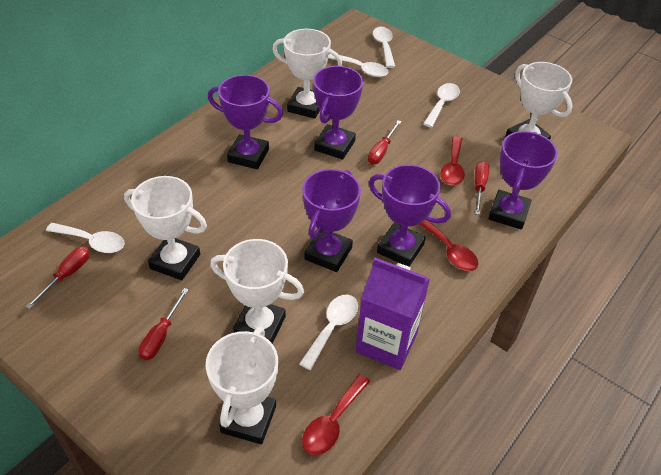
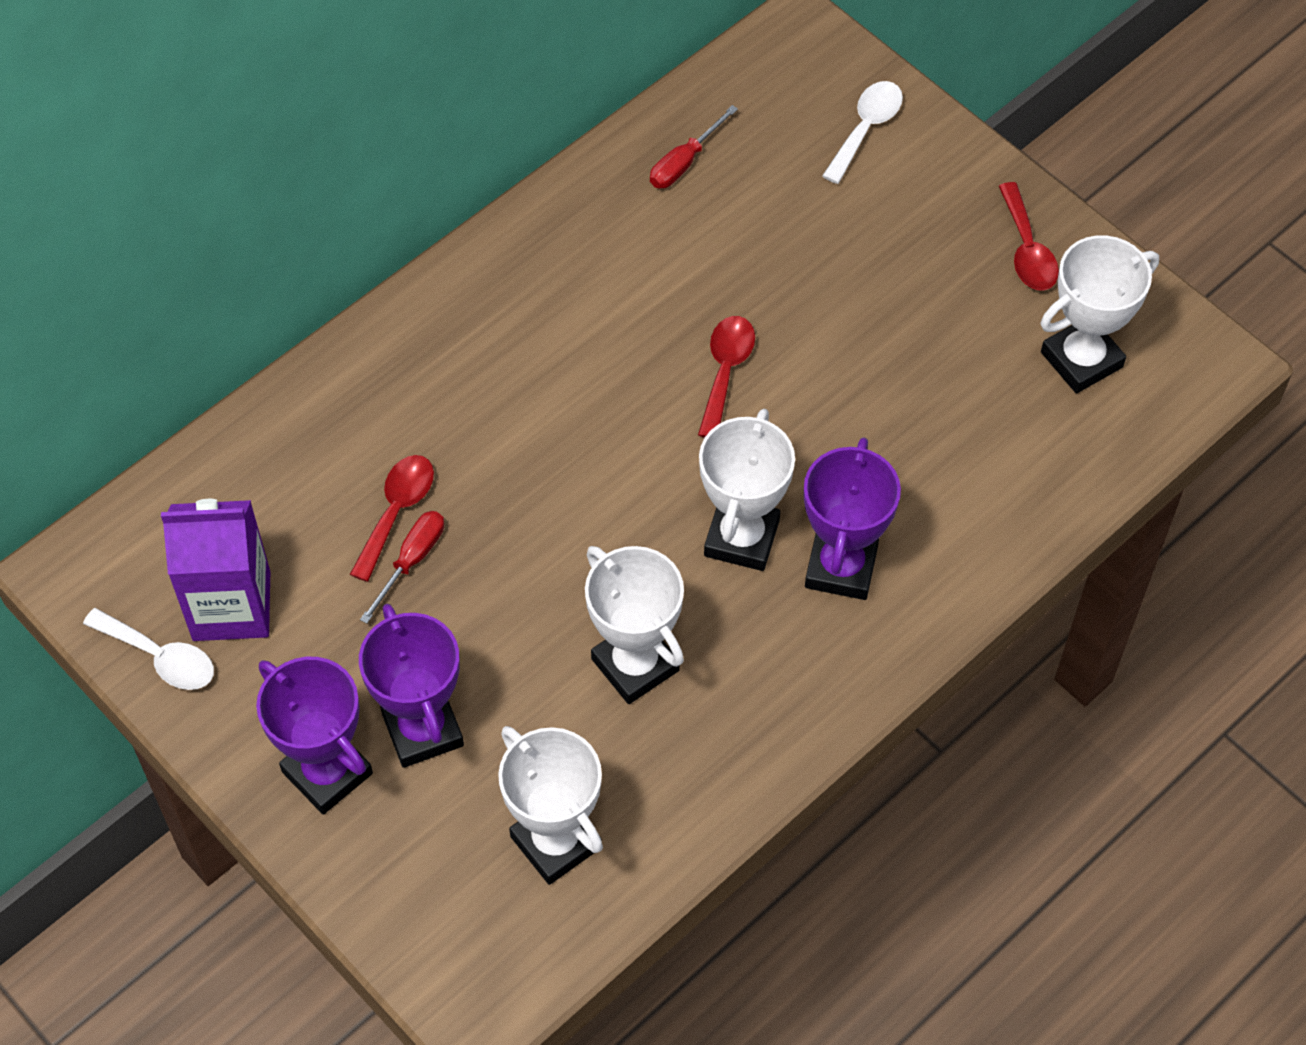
purple trophy: [208,75,283,169] [302,169,361,272] [313,66,363,160] [369,164,451,267] [488,131,558,229] = 5 -> [256,657,373,814] [359,604,464,768] [804,438,901,600] = 3
red screwdriver: [25,246,90,309] [138,288,189,360] [368,120,402,164] [474,161,489,215] = 4 -> [360,511,444,623] [650,105,738,189] = 2
white spoon: [46,223,125,253] [299,294,358,370] [329,54,389,77] [373,27,395,68] [423,83,460,128] = 5 -> [83,608,214,690] [822,81,903,184] = 2
white trophy: [124,176,207,280] [205,326,278,444] [210,239,304,344] [272,29,342,119] [506,62,573,140] = 5 -> [498,726,603,885] [585,546,684,704] [699,409,795,571] [1041,235,1159,393] = 4

